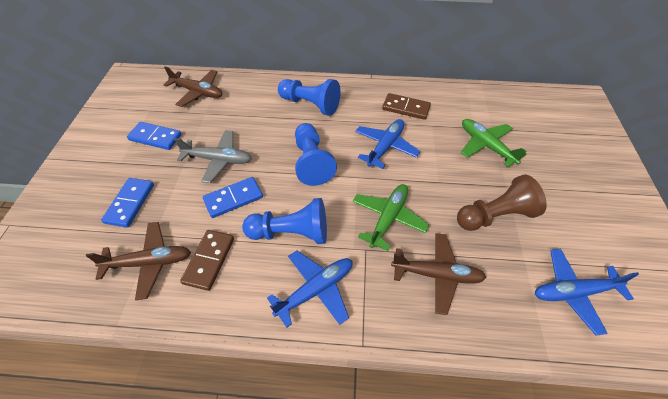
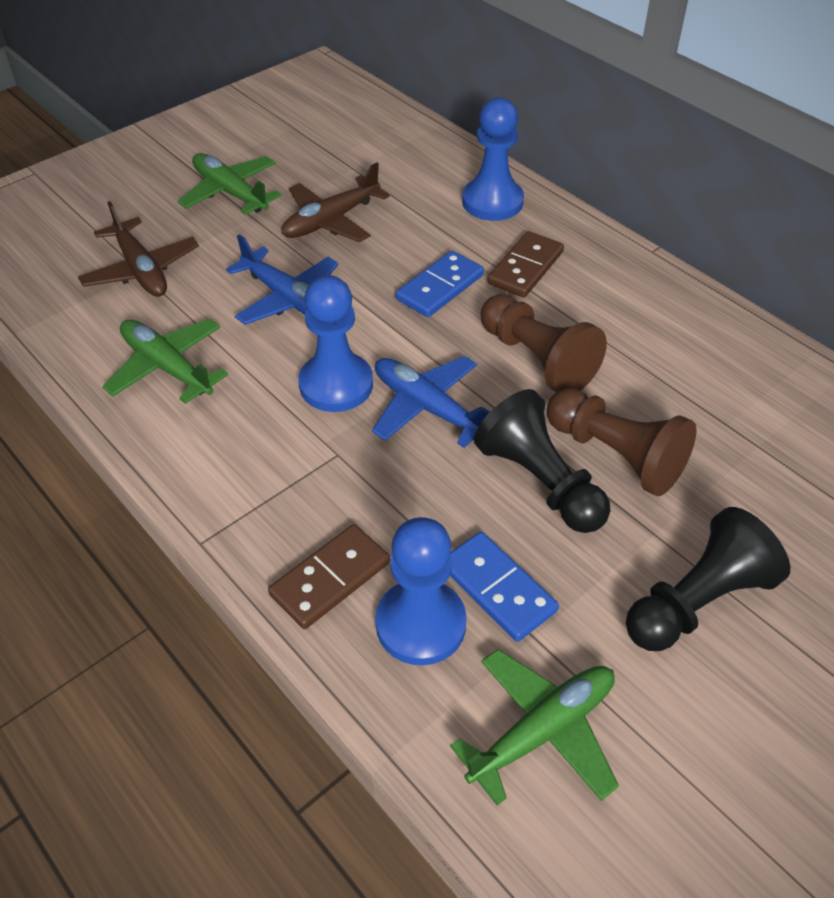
black pawn: none = 0 -> [474,389,610,533] [626,507,790,651] = 2
blue domino: [101,178,154,228] [127,122,182,150] [203,177,263,218] = 3 -> [396,251,484,317] [450,532,559,642] = 2
blue plane: [267,251,353,327] [355,119,420,169] [535,249,639,336] = 3 -> [226,234,339,325] [372,356,491,448] = 2
brown pawn: [457,175,547,231] = 1 -> [480,294,607,392] [547,388,696,496] = 2
brown plane: [86,222,191,300] [163,66,223,107] [391,233,486,315] = 3 -> [78,201,199,297] [282,163,390,242] = 2
green plane: [353,184,429,251] [461,119,527,167] = 2 -> [102,319,229,404] [178,153,282,215] [450,649,619,805] = 3
grey plane: [174,130,252,183] = 1 -> none = 0

